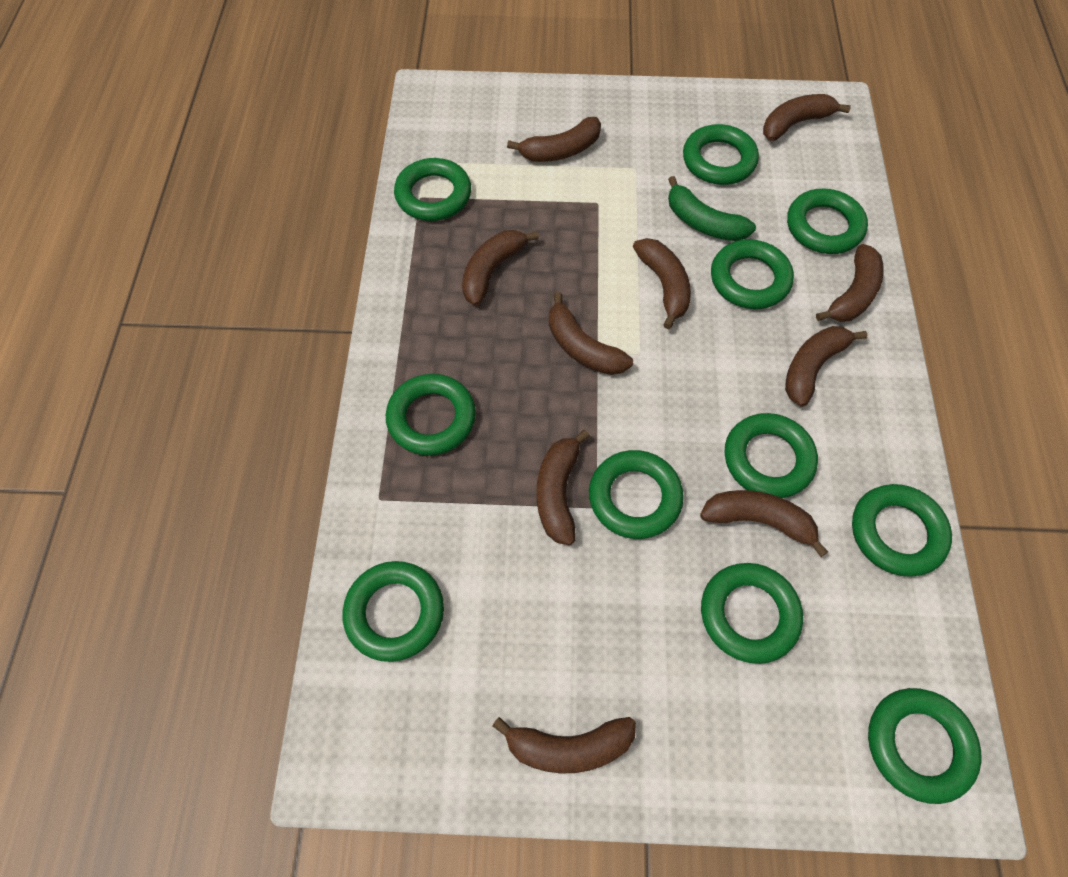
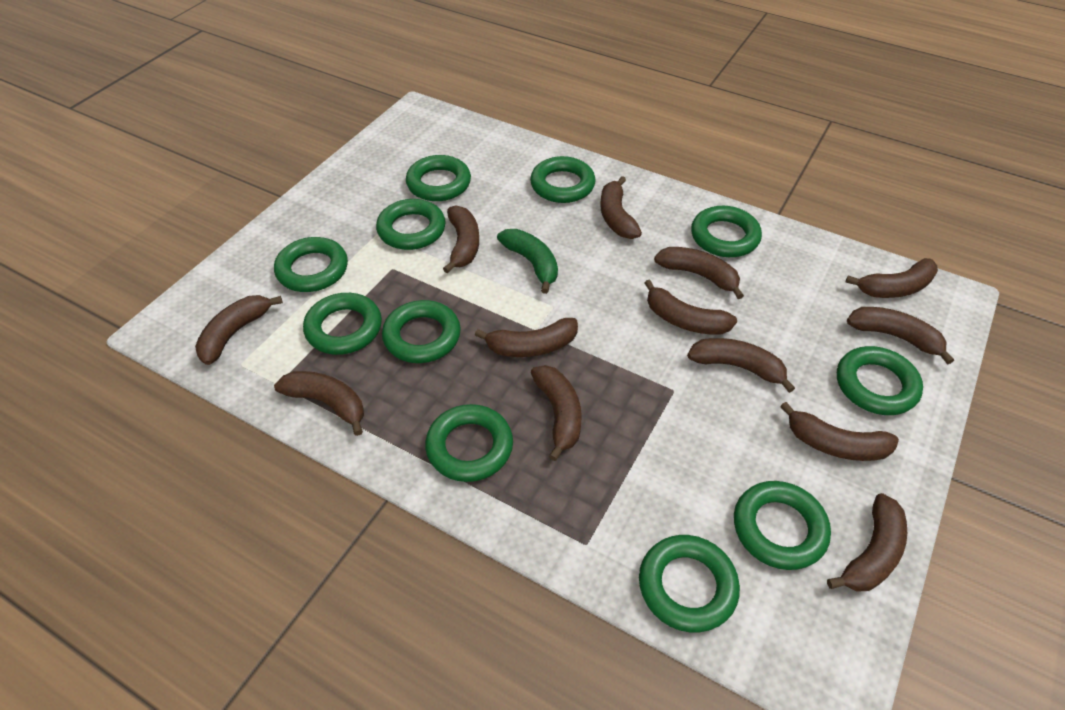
brown banana: [462,230,539,306] [492,717,636,773] [507,117,601,162] [537,430,589,545] [549,292,633,375] [633,238,691,329] [700,490,828,557] [763,94,851,141] [785,326,868,407] [816,244,884,322] = 10 -> [195,295,283,365] [274,371,364,436] [443,205,479,273] [475,318,578,357] [531,365,582,461] [600,176,642,239] [644,279,737,335] [654,247,744,299] [687,338,795,393] [780,402,899,461] [827,493,907,592] [845,258,938,298] [847,307,954,364] = 13

